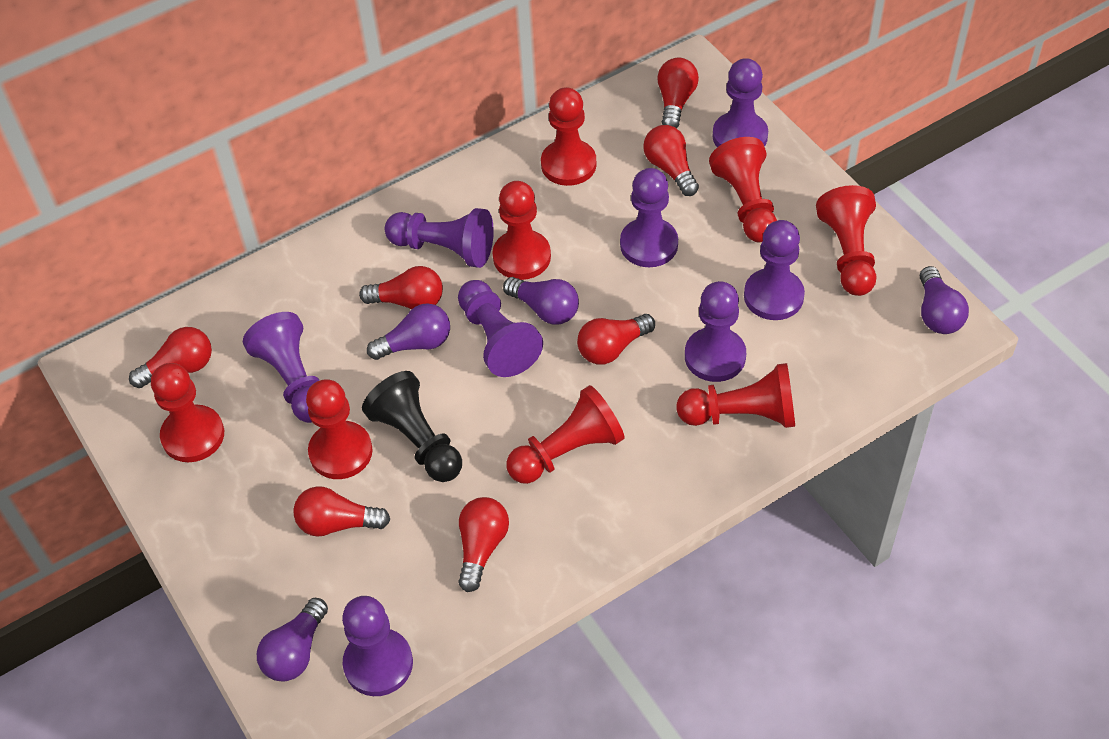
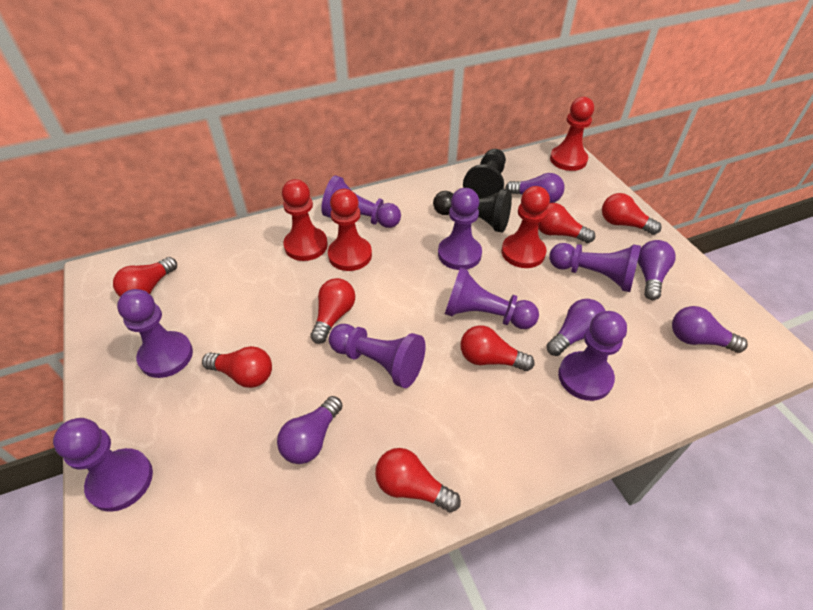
black pawn: [362,371,462,482] = 1 -> [433,189,512,232] [463,149,506,198] = 2
purple light bulb: [257,598,328,681] [367,303,450,360] [503,277,579,325] [920,266,969,334] = 4 -> [277,396,343,464] [505,173,564,203] [546,299,605,356] [638,240,675,300] [672,306,748,353] = 5
red pawn: [151,363,224,462] [306,379,373,479] [492,181,551,280] [507,385,624,484] [541,87,596,186] [676,363,795,428] [709,137,777,242] [816,185,876,296] = 8 -> [282,179,328,261] [328,189,372,271] [501,186,550,268] [550,97,594,171] = 4

